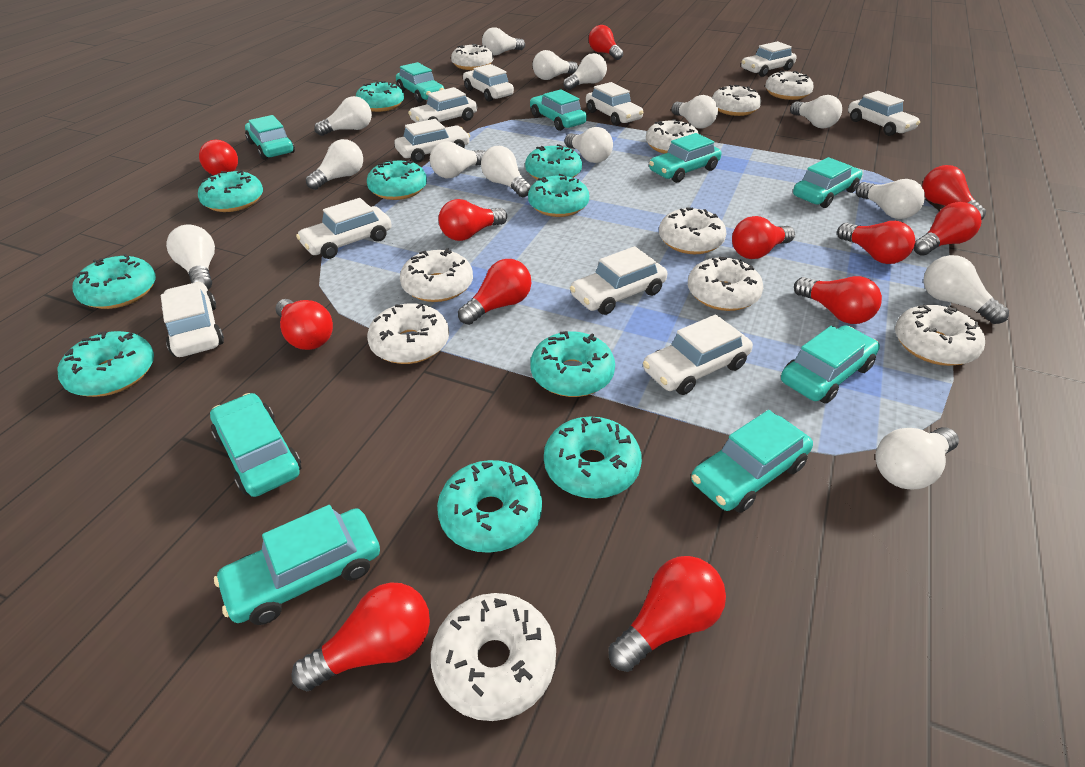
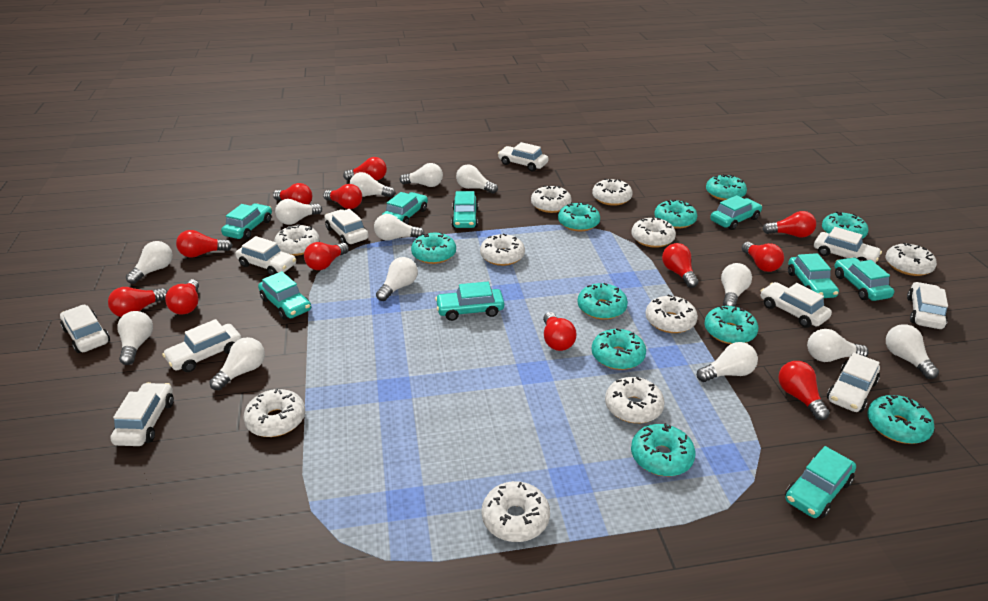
white light bulb: [166,225,215,290] [306,139,363,190] [314,96,372,136] [430,141,485,178] [481,146,531,197] [482,27,525,55] [533,50,578,80] [563,53,607,90] [565,127,613,163] [671,95,718,129] [790,95,842,128] [856,179,925,219] [875,427,959,489] [923,255,1009,324] = 14 -> [117,311,153,365] [126,241,173,284] [210,337,265,390] [275,199,322,225] [350,172,395,197] [374,214,425,241] [376,257,418,301] [399,163,443,187] [456,164,498,194] [697,342,758,382] [721,263,752,307] [807,329,869,362] [886,324,939,379] = 13

